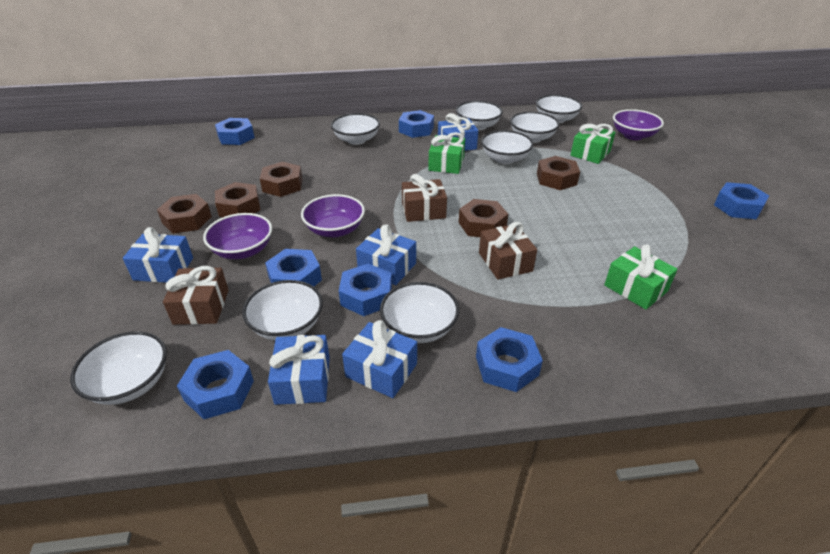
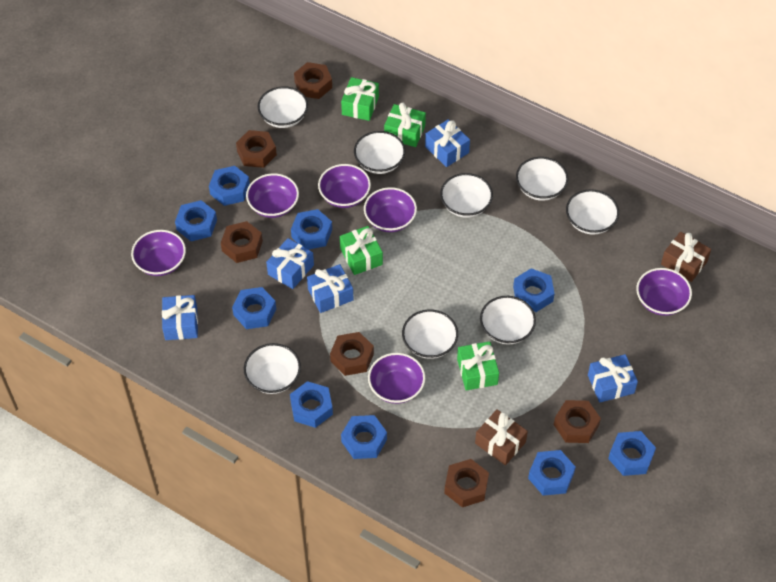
blue nut: [177,350,254,419] [215,118,255,145] [265,249,322,286] [339,263,392,316] [399,110,434,138] [476,327,543,392] [714,182,769,219] = 7 -> [175,200,217,241] [209,166,250,206] [232,287,276,329] [290,381,333,428] [291,209,332,250] [341,415,387,459] [513,268,555,312] [528,450,576,496] [608,431,656,476] = 9
brown gift: [163,266,229,325] [402,174,447,222] [479,222,537,280] = 3 -> [475,409,528,465] [661,232,711,282] = 2
brown nut: [157,194,212,233] [215,182,260,217] [260,162,302,197] [459,199,508,237] [537,156,580,190] = 5 -> [221,221,263,263] [236,130,277,168] [294,62,332,99] [330,332,374,376] [444,459,489,507] [554,400,601,443] = 6
green gift: [428,132,465,174] [570,124,616,164] [604,245,678,310] = 3 -> [340,226,383,275] [341,77,379,121] [384,103,426,147] [457,341,499,391] = 4
purple bowl: [203,213,272,259] [301,194,365,238] [613,109,664,140] = 3 -> [131,230,186,276] [246,173,299,218] [318,164,371,208] [364,187,417,232] [368,353,425,404] [636,268,692,316] = 6

